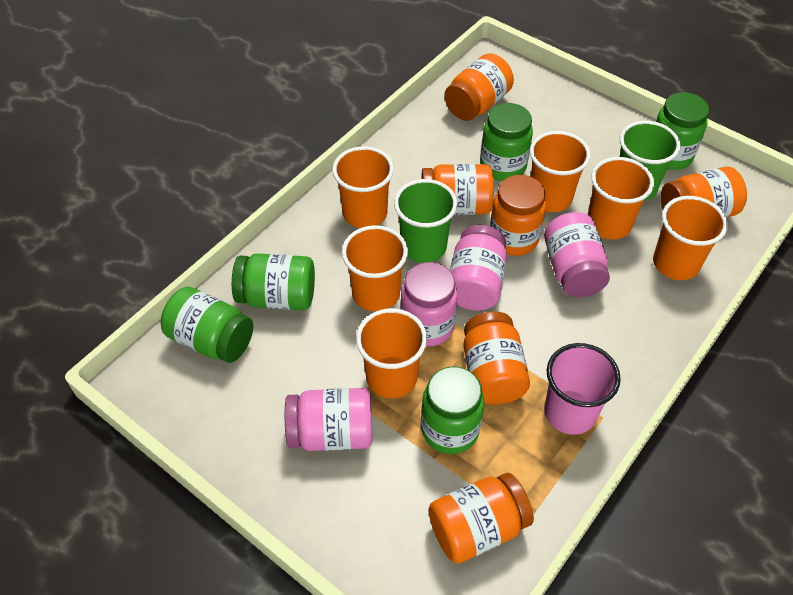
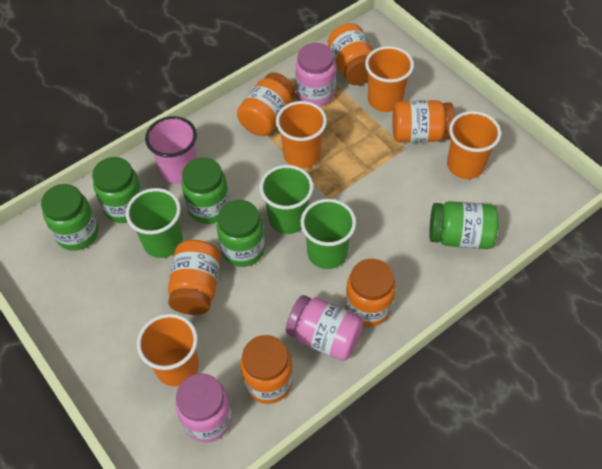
green cup: [394,179,457,263] [620,121,681,201] = 2 -> [126,188,183,258] [259,165,313,234] [301,199,356,269] = 3
orange cup: [332,146,394,228] [342,225,408,312] [356,308,427,398] [530,131,591,212] [588,157,654,240] [653,196,728,280] = 6 -> [137,313,199,386] [276,101,327,169] [365,46,414,112] [447,111,501,179] = 4
pink jar: [285,388,373,451] [400,262,458,347] [450,225,507,311] [544,212,610,297] = 4 -> [175,374,233,443] [286,295,364,361] [296,43,336,106] = 3

